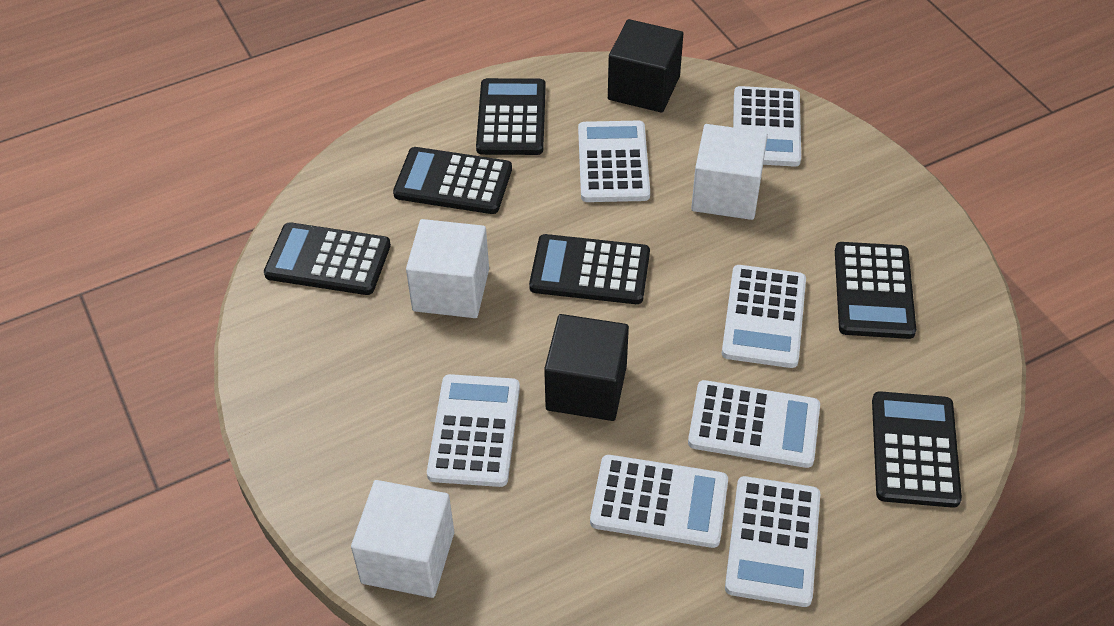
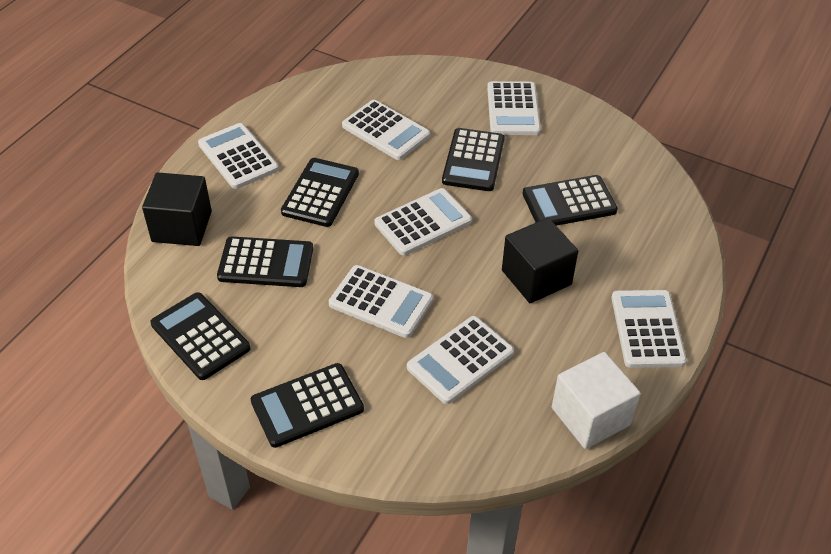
white cube: [351,480,454,598] [406,219,489,318] [691,124,768,220] = 3 -> [552,352,641,449] = 1

